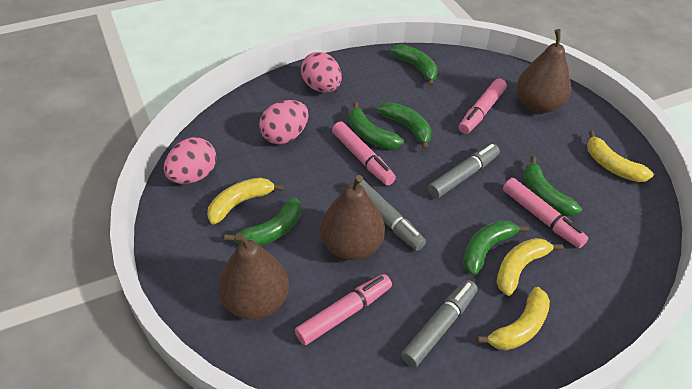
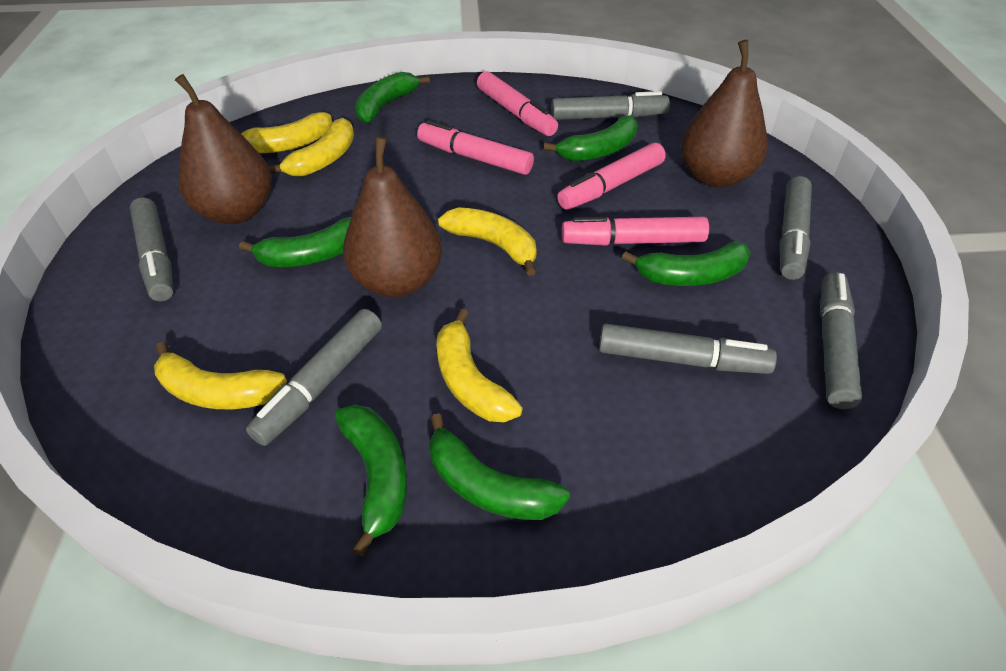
grey marker: [359,180,426,251] [401,280,478,368] [428,144,500,199] = 3 -> [130,197,174,302] [246,309,382,446] [551,91,670,120] [599,324,777,374] [780,176,812,280] [820,272,862,409] = 6
pink egg: [164,137,216,184] [259,100,309,144] [301,52,342,92] = 3 -> none = 0
yellow banana: [207,178,284,224] [476,287,550,350] [496,238,563,296] [587,131,654,182] = 4 -> [154,342,287,409] [241,112,332,153] [268,118,354,177] [437,309,523,422] [438,207,537,276] = 5

